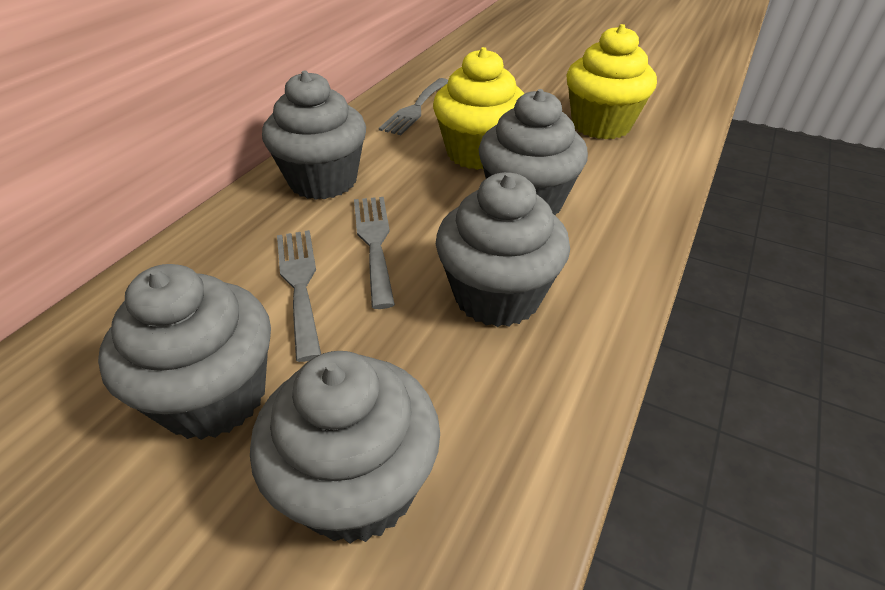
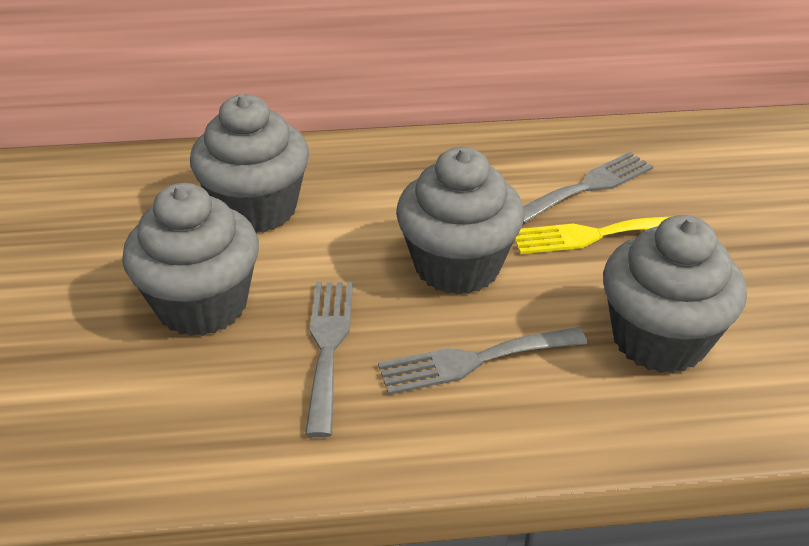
grey cupcake: [98,264,271,440] [250,351,440,544] [262,71,366,200] [436,172,570,327] [479,89,588,215] = 5 -> [122,183,259,336] [190,94,309,233] [396,147,524,295] [603,215,747,373] = 4
yellow cupcake: [433,47,525,170] [567,24,657,139] = 2 -> none = 0
yellow fork: none = 0 -> [515,217,669,254] = 1

